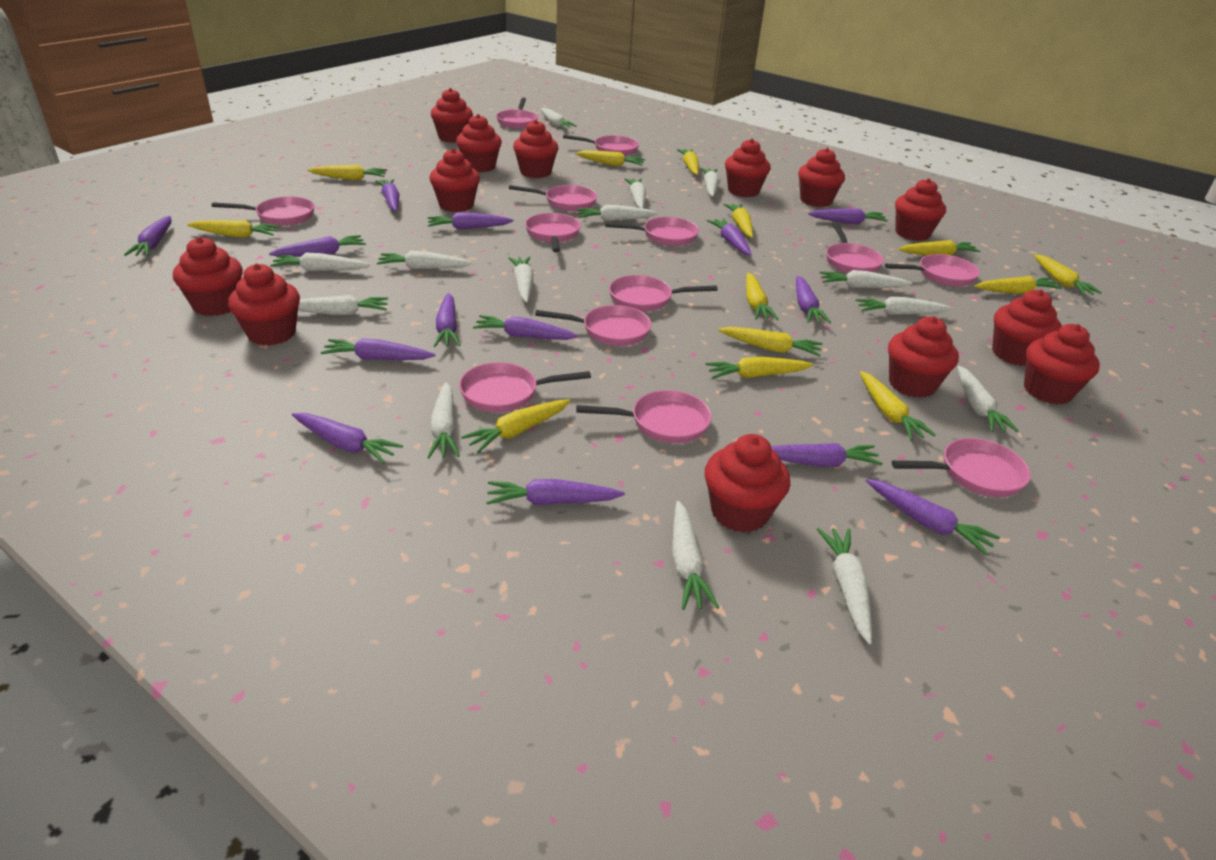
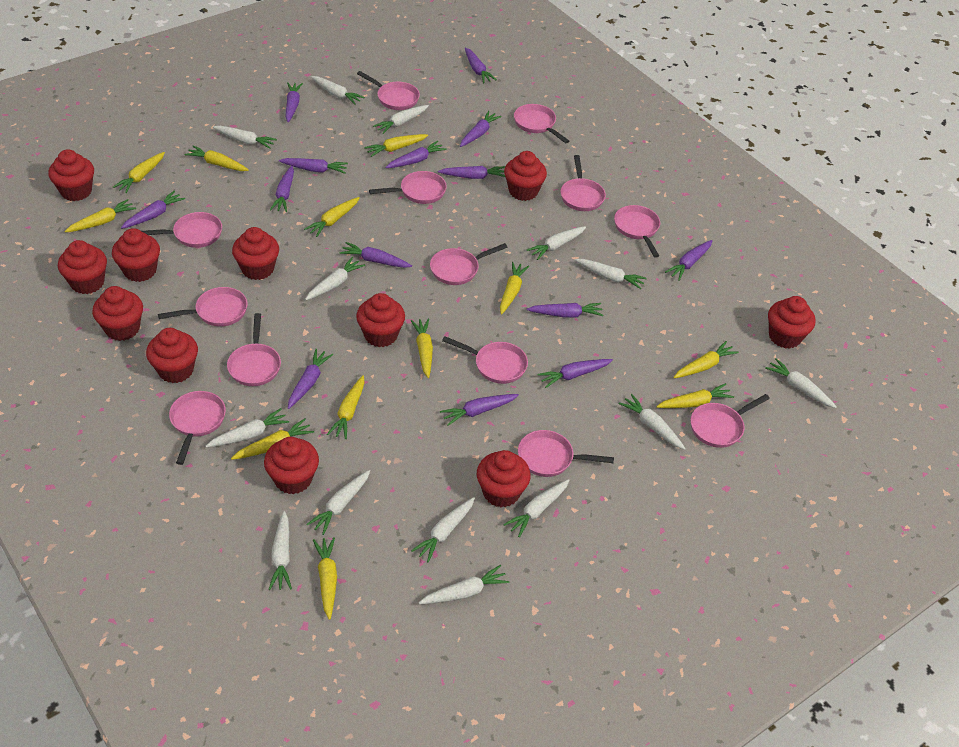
red cupcake: [173,237,243,316] [228,263,300,346] [429,148,480,212] [431,88,473,143] [456,114,502,173] [513,120,558,178] [705,434,790,533] [725,139,771,197] [798,148,845,207] [888,317,959,398] [895,178,946,241] [992,289,1062,366] [1024,324,1100,404] = 13 -> [48,149,94,201] [58,240,107,294] [92,286,143,341] [112,228,160,282] [146,328,198,383] [232,227,279,280] [264,437,319,494] [356,293,405,347] [477,450,531,507] [504,151,547,201] [768,296,816,349] = 11
yellow carrot: [187,220,280,238] [307,165,387,180] [461,399,570,453] [575,151,645,167] [677,149,699,175] [705,357,813,379] [718,327,823,357] [723,203,753,238] [746,273,779,320] [860,371,935,440] [898,240,980,256] [975,276,1062,294] [1034,254,1102,296] = 13 -> [64,199,136,232] [113,152,165,193] [184,146,249,171] [231,419,314,460] [304,197,360,237] [313,537,337,620] [327,375,364,439] [364,134,428,157] [410,318,433,378] [500,262,529,315] [656,383,734,408] [673,341,739,378] = 12

